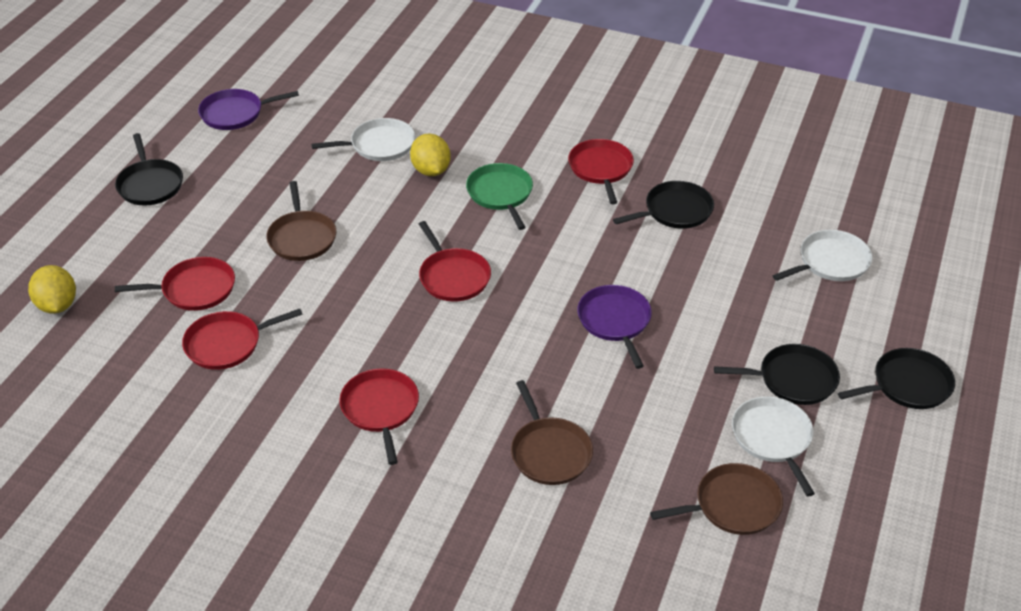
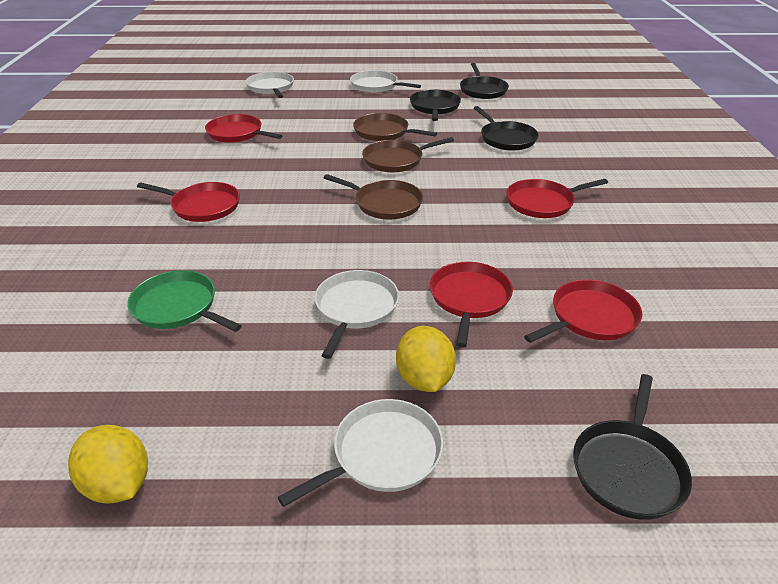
purple pan: [198,89,299,130] [577,285,652,369] = 2 -> none = 0
white pan: [312,118,415,161] [732,396,815,497] [773,230,872,281] = 3 -> [246,72,294,98] [278,399,443,507] [315,270,399,359] [350,70,421,93] = 4

